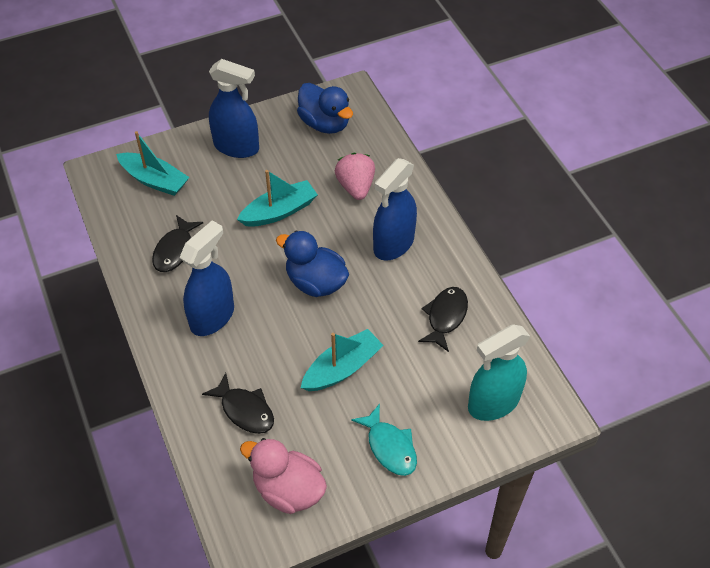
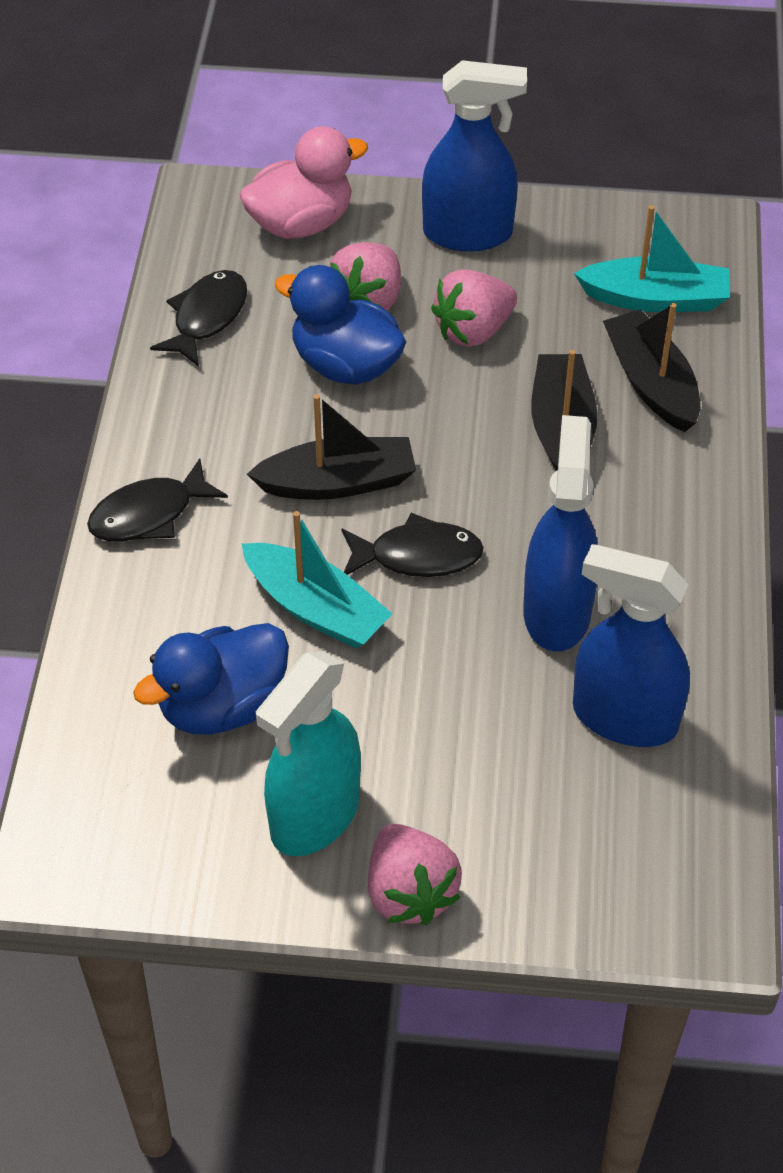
black boat: none = 0 -> [247,394,416,500] [531,350,598,471] [603,303,700,432] = 3
pink strawberry: [335,153,375,200] = 1 -> [329,242,401,311] [368,824,462,925] [431,269,517,347] = 3
turquoise boat: [116,131,189,196] [237,170,318,227] [301,329,384,391] = 3 -> [242,511,393,648] [574,205,730,312] = 2
turquoise fish: [351,403,417,476] = 1 -> none = 0

